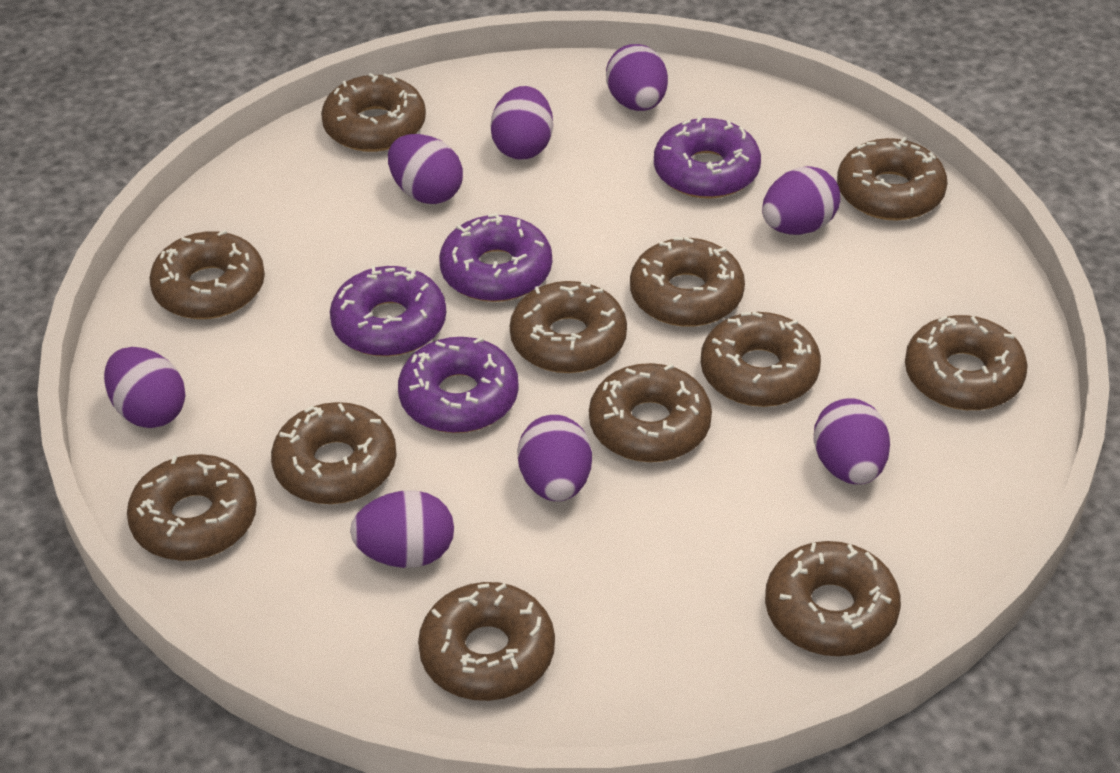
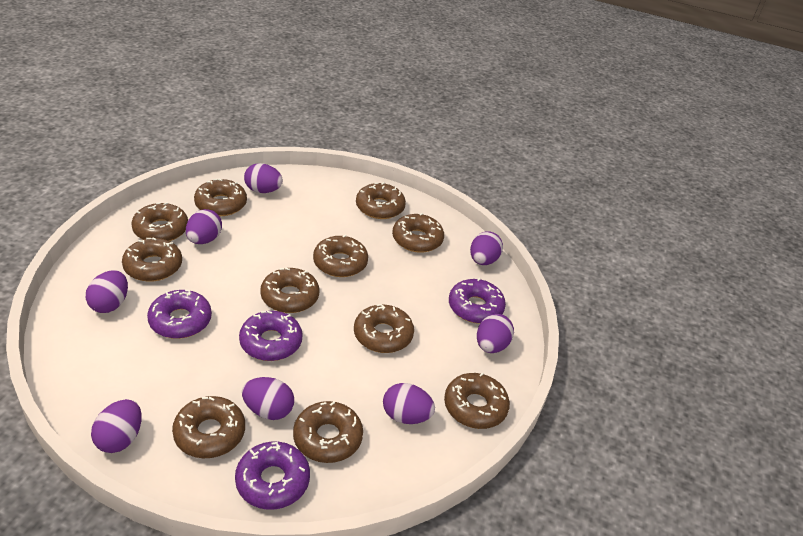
brown donut: [127,454,257,561] [149,230,265,319] [271,402,397,504] [321,73,426,152] [418,582,555,701] [510,281,627,373] [589,363,712,462] [630,237,745,327] [701,311,821,407] [765,541,901,656] [837,137,947,221] [905,315,1028,410] = 12 -> [122,237,182,282] [131,202,188,241] [172,396,245,458] [194,179,247,216] [260,268,319,313] [293,401,363,463] [313,235,368,277] [354,304,414,353] [356,182,406,219] [392,213,444,253] [444,373,510,429] = 11

